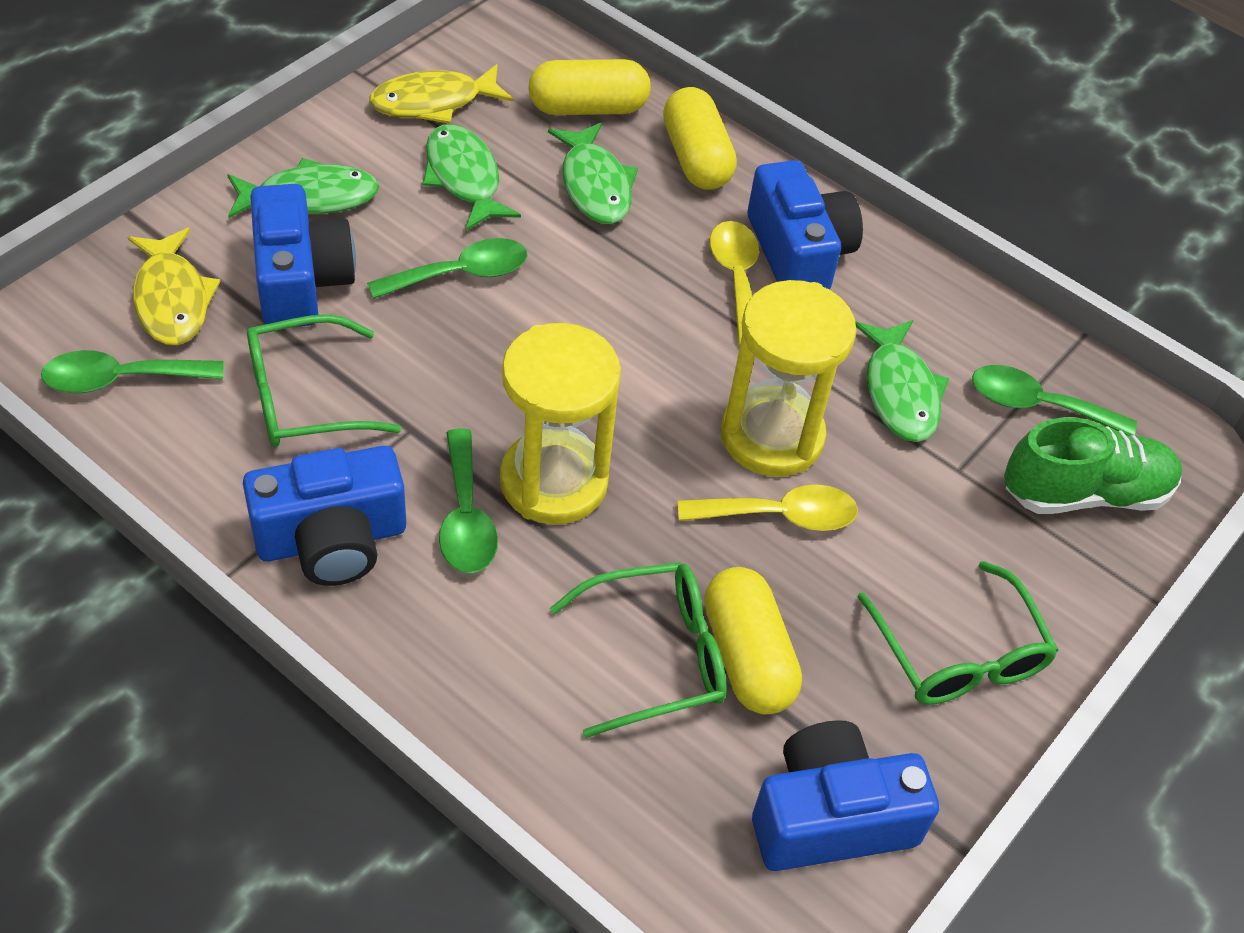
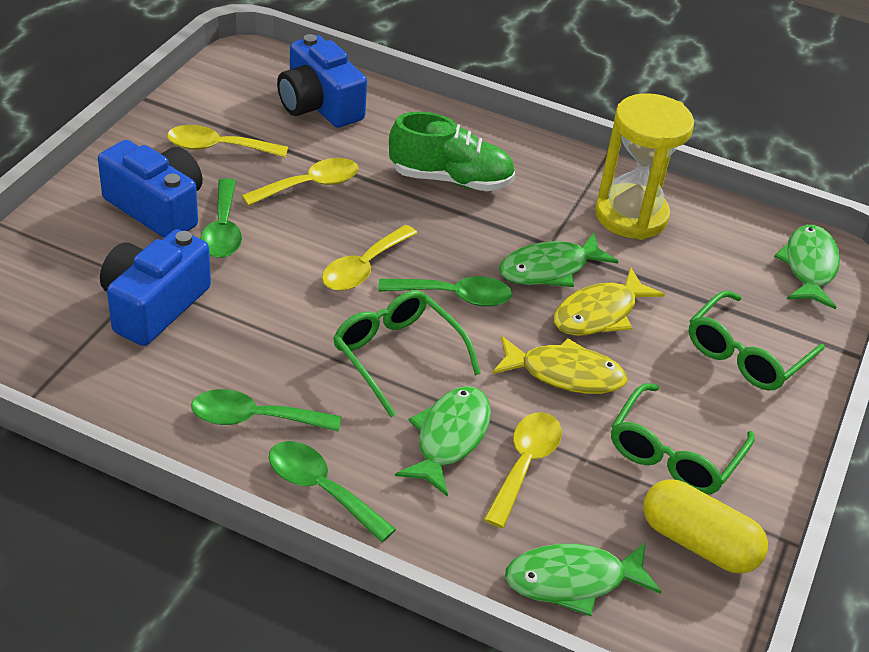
blue camera: [243,446,406,586] [250,184,356,327] [748,160,863,290] [752,720,939,871] = 4 -> [98,140,203,238] [100,229,211,346] [277,34,367,128] = 3
yellow capsule: [528,59,651,115] [663,87,737,190] [704,567,802,715] = 3 -> [643,479,768,574] = 1
yellow hourglass: [500,323,621,524] [721,280,856,477] = 2 -> [595,93,694,240] = 1
yellow spoon: [678,484,858,531] [710,221,759,346] = 2 -> [167,125,288,158] [241,158,359,206] [322,225,417,291] [484,412,562,528] = 4

